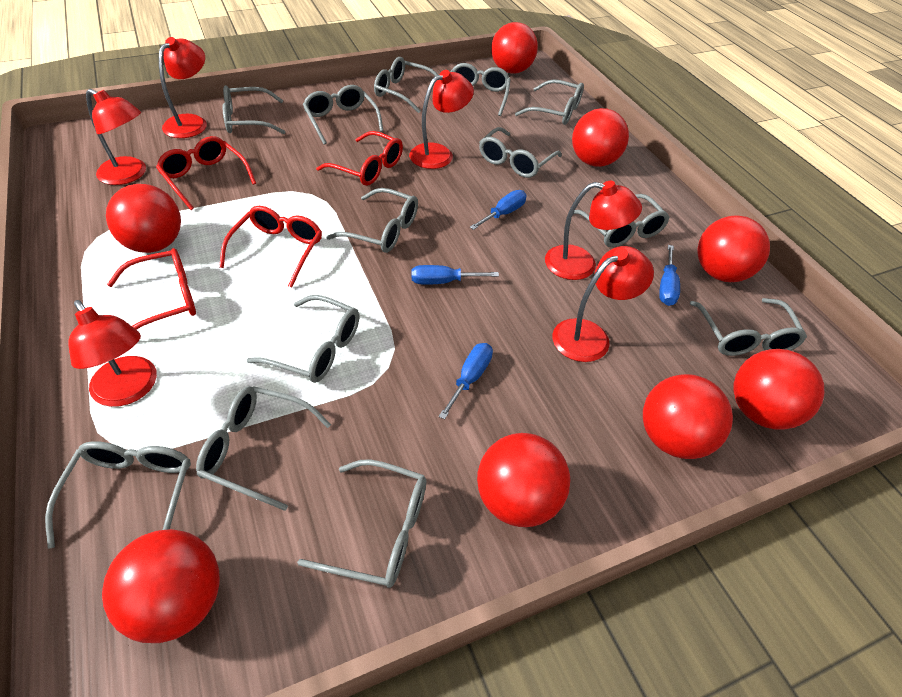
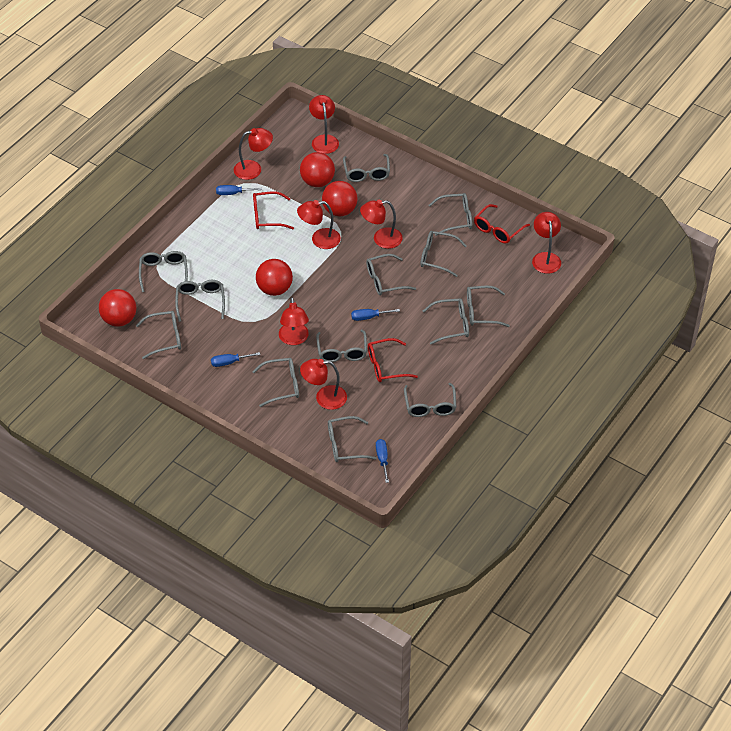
red ball: [102,529,220,643] [106,184,181,253] [477,433,570,527] [491,22,538,74] [572,108,629,167] [643,374,733,459] [698,215,770,282] [733,349,824,429] = 8 -> [99,289,136,327] [256,259,293,296] [300,152,335,187] [322,181,358,216] = 4
red glasses: [107,248,196,330] [156,136,256,210] [219,206,322,288] [316,131,403,186] = 4 -> [253,191,294,229] [368,338,418,382] [474,204,530,244] = 3
red lamp: [68,300,157,407] [86,89,146,185] [159,37,207,138] [409,70,474,169] [545,181,642,280] [552,246,654,362] = 6 -> [234,128,273,180] [279,297,309,345] [297,200,341,249] [300,359,347,410] [309,95,339,154] [360,200,403,249] [532,212,561,274] = 7

